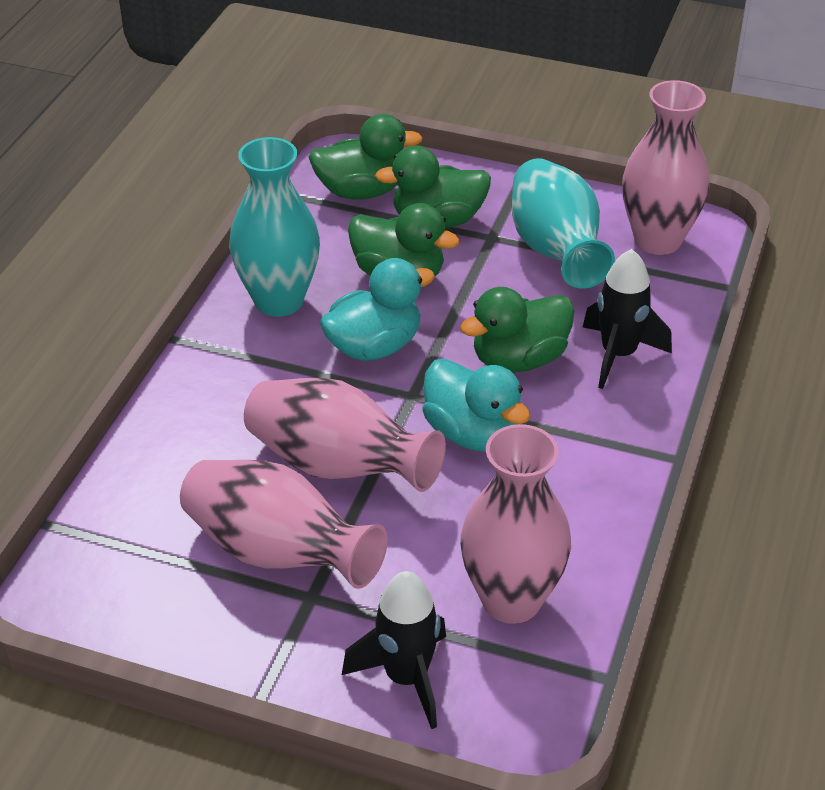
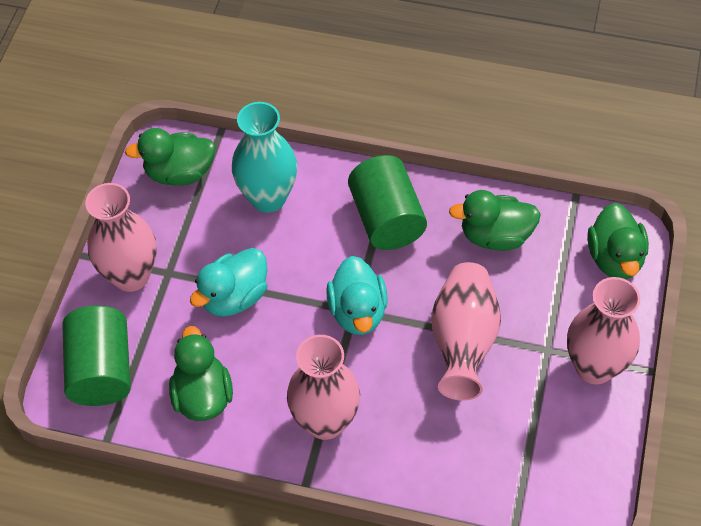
black rocket: [342,571,446,729] [583,249,672,389] = 2 -> none = 0
green cylinder: none = 0 -> [62,305,131,406] [348,155,427,250] = 2
turquoise vase: [229,137,320,317] [512,158,615,289] = 2 -> [232,102,297,213] = 1

